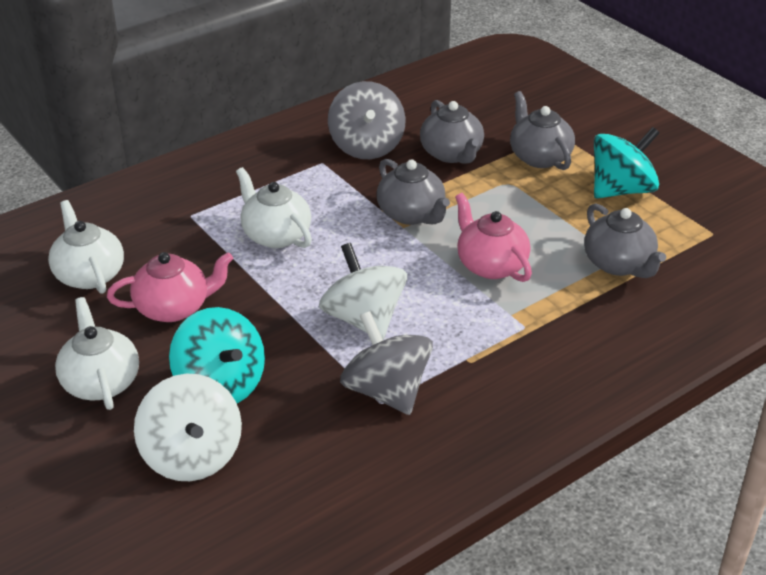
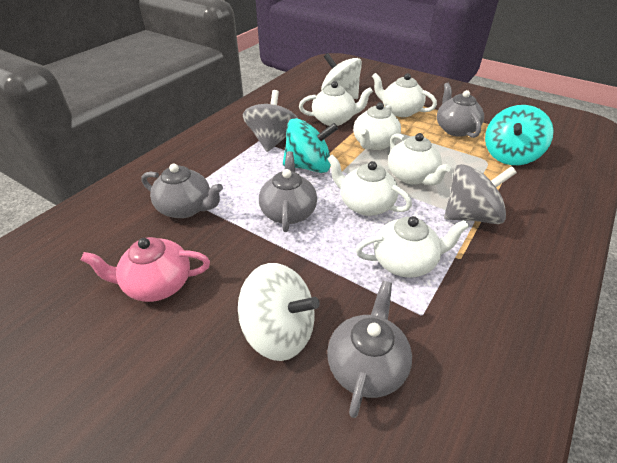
pink teapot: [107,252,233,322] [455,193,532,282] = 2 -> [81,237,210,302] = 1
white teapot: [48,200,124,294] [55,297,139,410] [236,167,312,248] = 3 -> [299,81,373,126] [327,155,412,216] [353,102,401,150] [355,216,469,278] [372,73,437,117] [388,133,451,186] = 6

